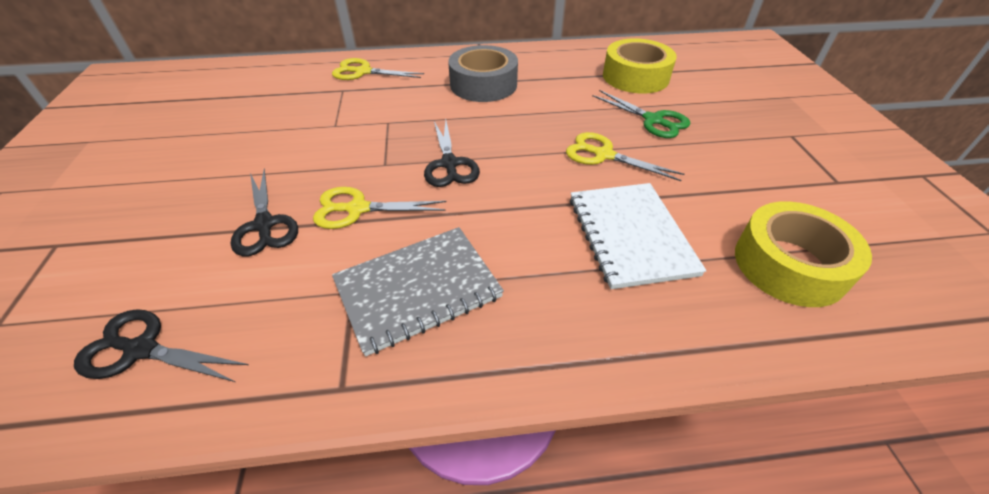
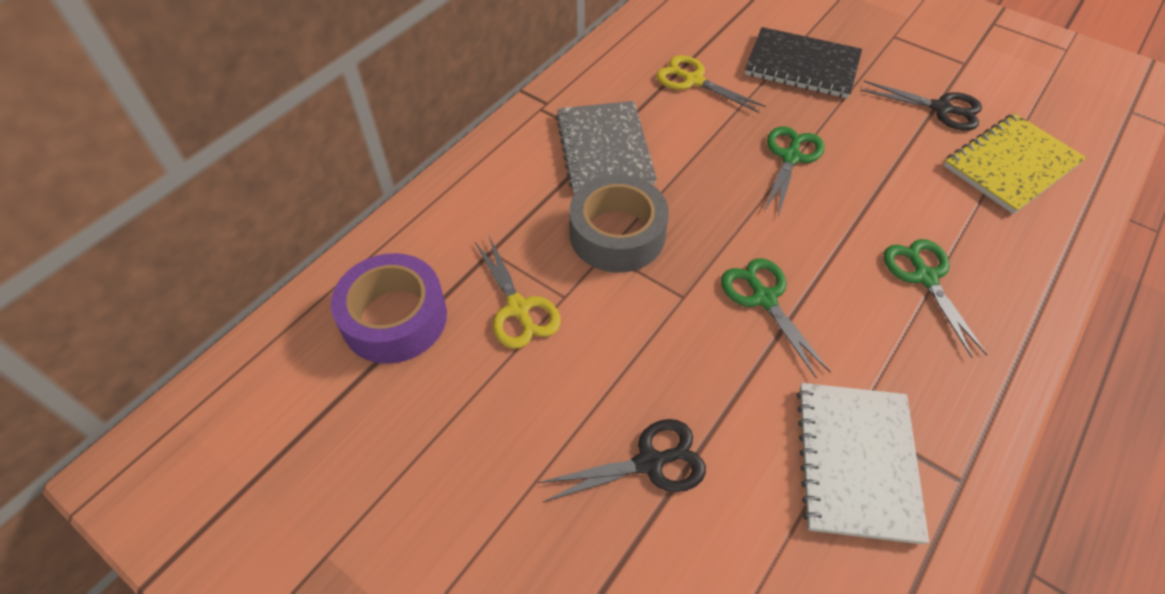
black notebook: none = 0 -> [745,27,862,98] = 1
black scissors: [74,309,249,382] [230,169,298,257] [424,120,480,187] = 3 -> [537,419,706,502] [861,81,982,131] = 2
green scissors: [592,90,690,138] = 1 -> [721,258,831,378] [764,126,825,217] [884,239,987,358] = 3
purple tape: none = 0 -> [331,253,447,364] = 1
yellow notebook: none = 0 -> [943,113,1087,214] = 1
yellow scissors: [313,187,447,229] [332,58,424,80] [566,132,684,181] = 3 -> [474,236,561,349] [656,55,766,113] = 2
yellow tape: [603,38,677,94] [735,201,872,307] = 2 -> none = 0

